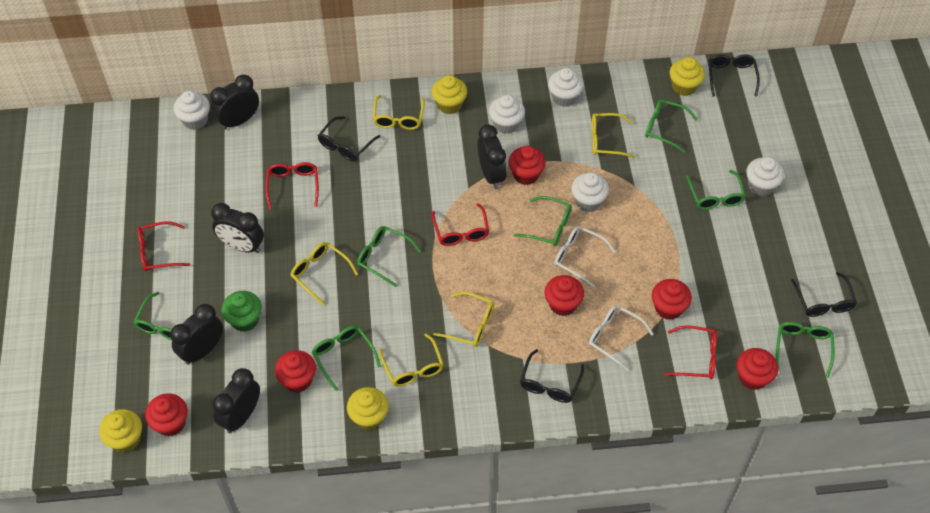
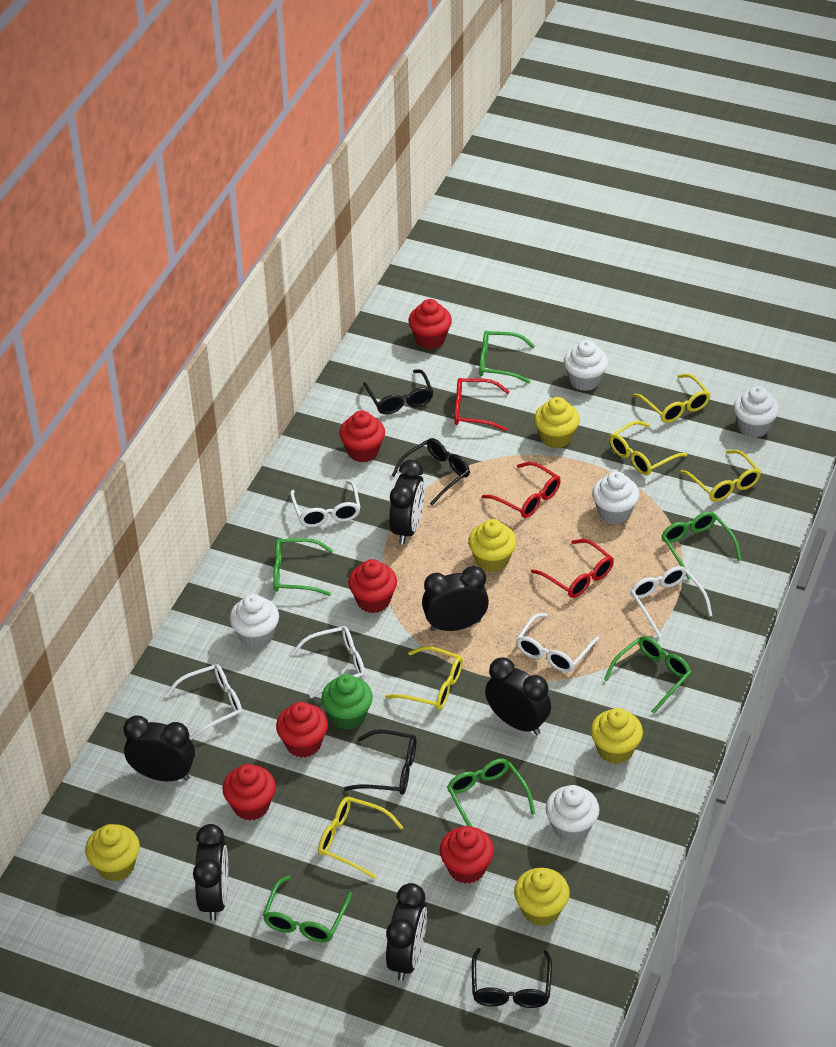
black clock: [170,304,223,365] [210,74,259,130] [211,203,264,253] [212,368,260,433] [478,124,507,189] = 5 -> [123,716,195,781] [193,824,228,921] [386,883,427,981] [389,460,425,544] [422,566,489,631] [485,657,551,735] = 6
green glasses: [134,292,195,340] [312,326,381,391] [357,226,421,287] [514,196,572,247] [645,99,698,153] [686,170,746,210] [776,322,835,378] = 7 -> [263,875,352,942] [273,538,333,596] [447,759,535,827] [479,331,535,384] [604,636,692,714] [661,511,741,580] = 6
red glasses: [138,221,190,271] [266,162,319,210] [432,203,489,246] [664,325,717,379] = 4 -> [454,378,510,431] [482,462,561,518] [531,539,614,598] = 3
white glasses: [554,226,616,287] [589,305,653,371] = 2 -> [165,664,243,740] [290,480,361,527] [292,626,365,698] [516,613,600,673] [630,566,712,637] = 5
yellow cupcake: [99,409,142,452] [347,387,389,430] [432,75,467,114] [670,57,705,96] = 4 -> [85,824,140,882] [468,519,516,573] [514,868,570,926] [534,397,580,449] [591,708,643,764] = 5

